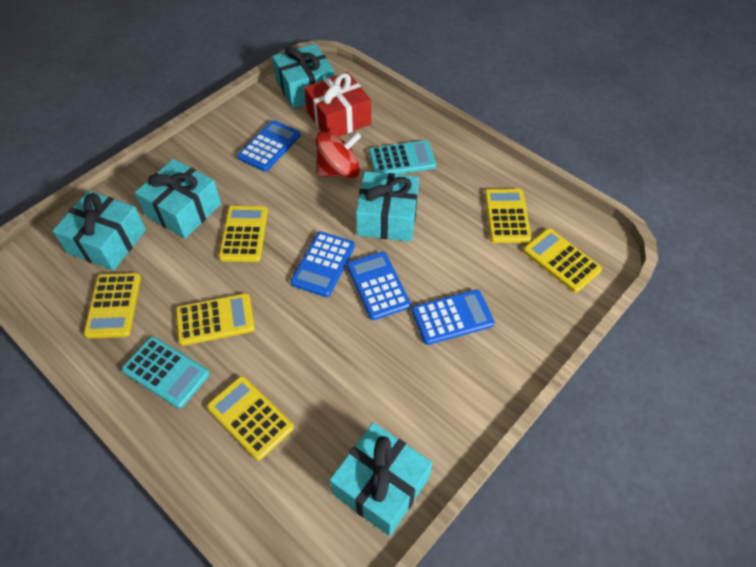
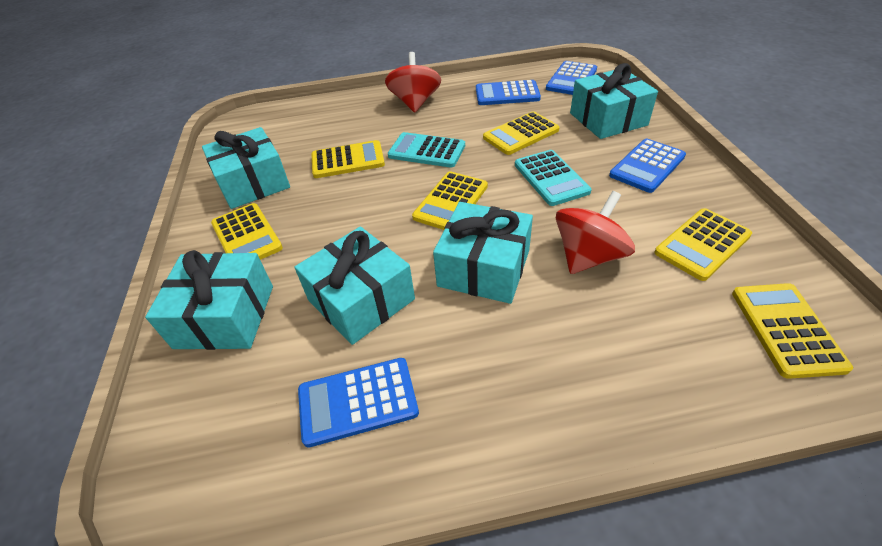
red gift: [304,72,371,137] = 1 -> none = 0
red spinning top: [316,132,361,178] = 1 -> [385,52,441,113] [556,191,635,274] = 2

